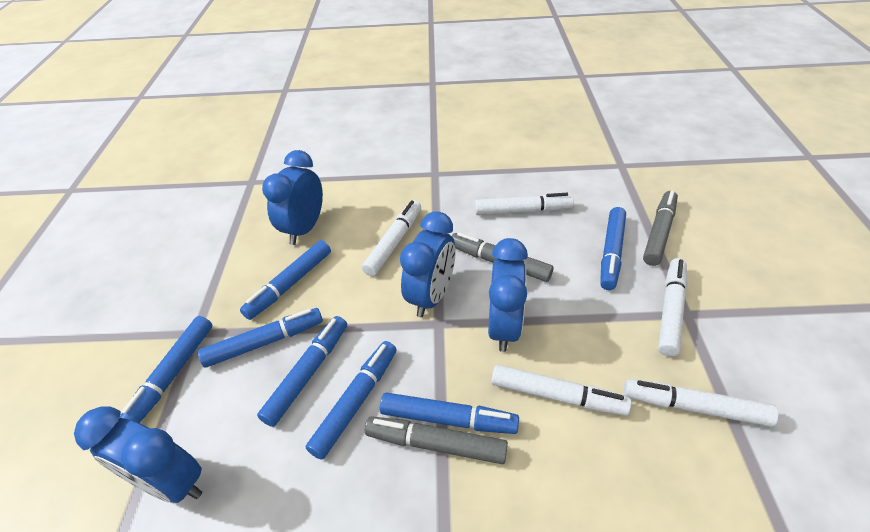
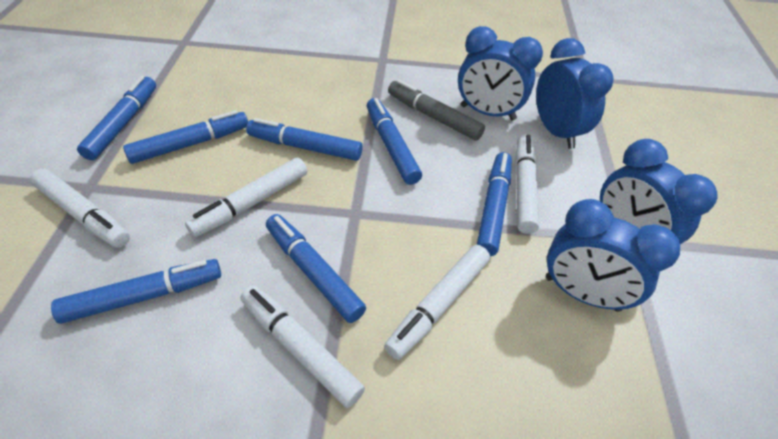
grey marker: [365,416,508,464] [452,232,554,282] [643,191,678,266] = 3 -> [388,80,485,141] = 1

